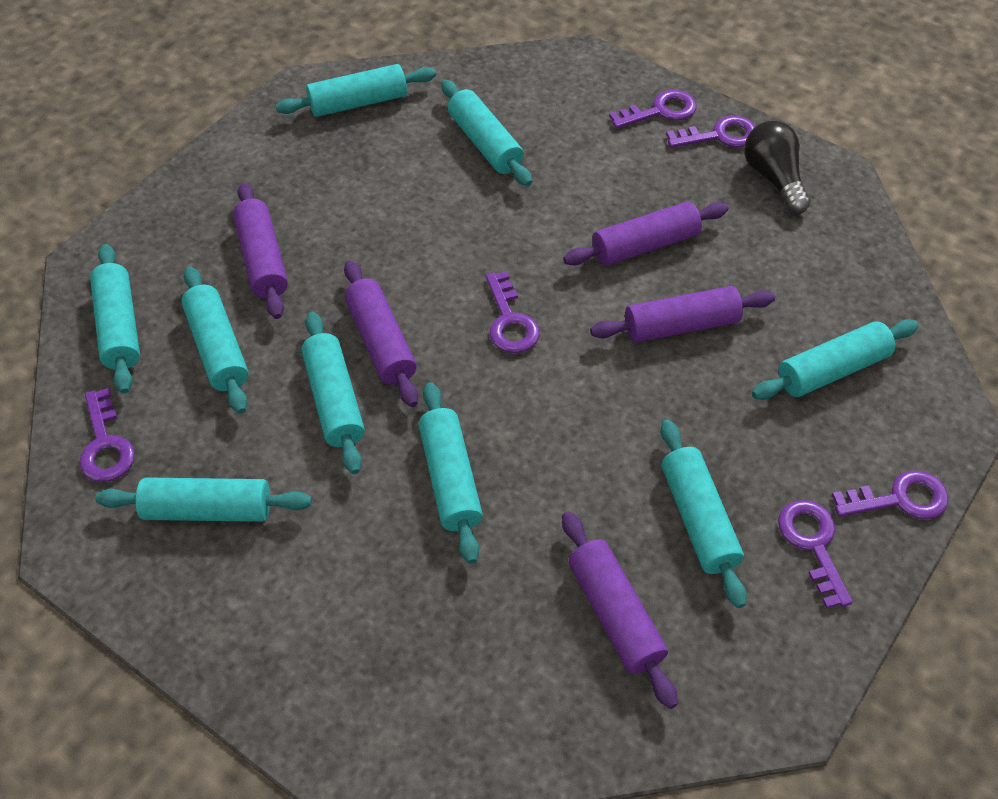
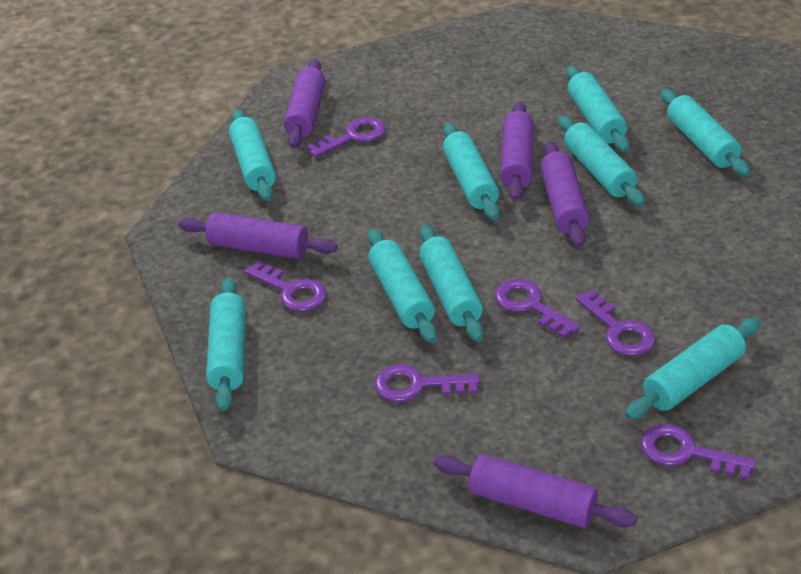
black light bulb: [744,121,810,214] = 1 -> none = 0

